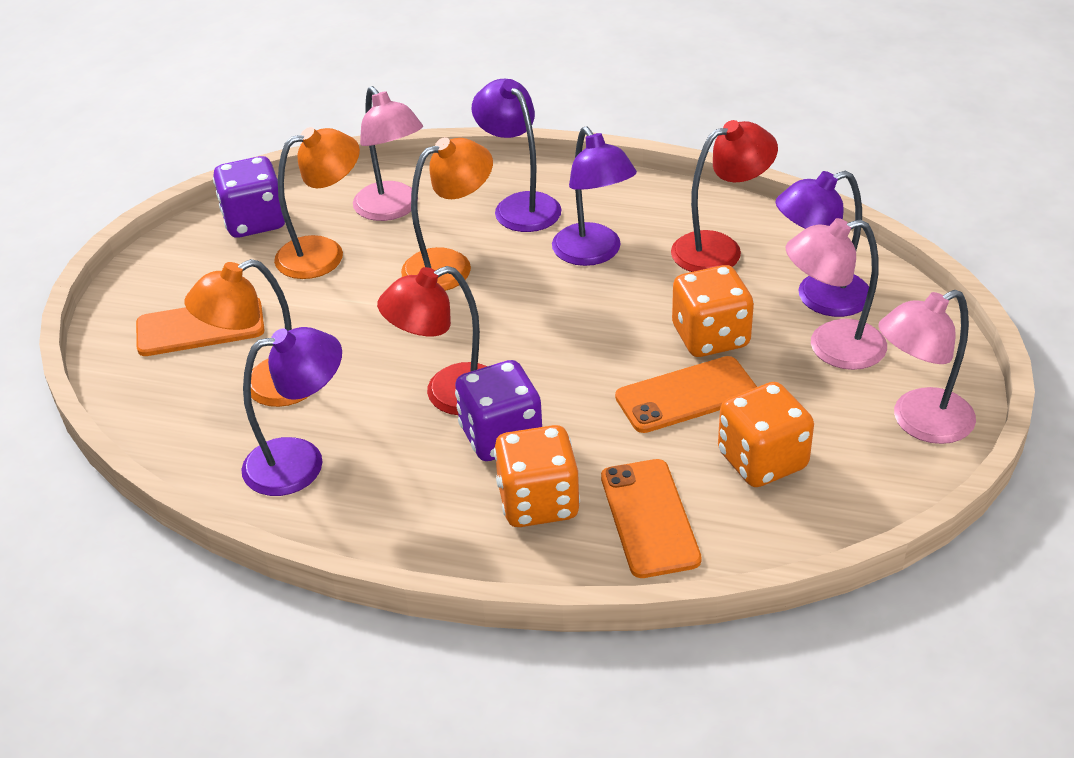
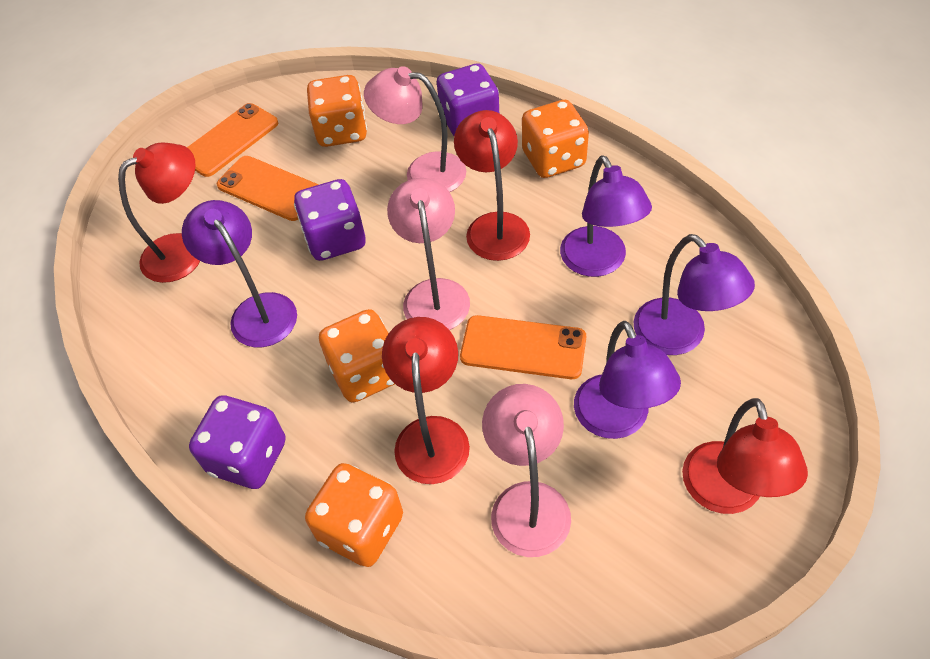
orange dice: [494,425,580,527] [672,265,754,357] [718,382,814,487] = 3 -> [305,463,403,567] [307,75,367,147] [319,309,395,403] [522,100,589,178] = 4
orange lamp: [185,259,309,407] [274,127,360,279] [401,137,493,291] = 3 -> none = 0
purple dice: [213,156,285,238] [455,360,542,461] = 2 -> [189,395,286,489] [294,179,366,261] [437,64,500,136] = 3
red lamp: [377,266,487,415] [671,120,778,272] = 2 -> [118,142,200,283] [382,317,470,484] [454,110,530,261] [682,398,808,514] = 4

